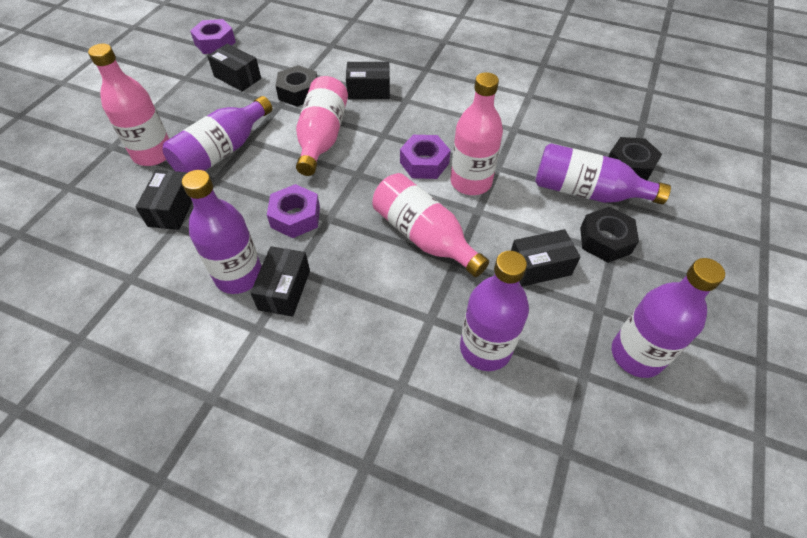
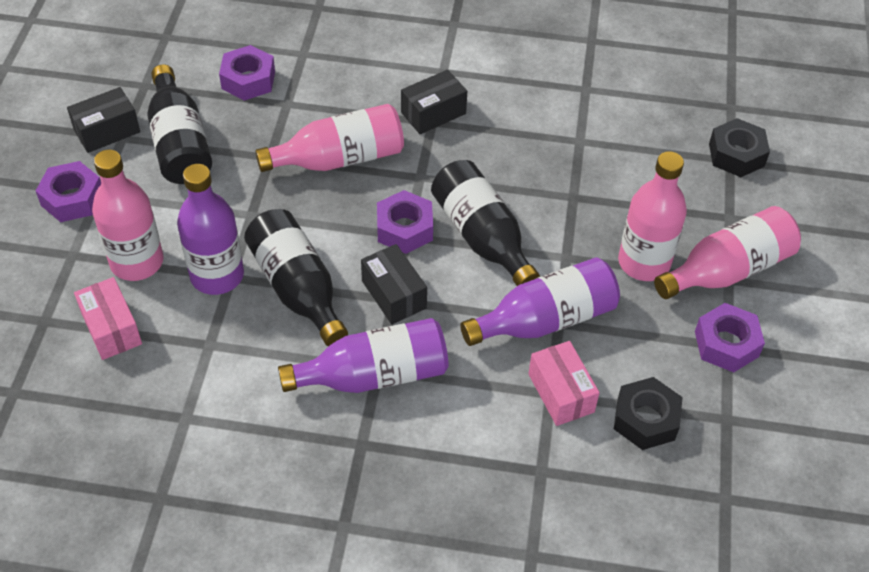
black bottle: none = 0 -> [147,65,212,184] [244,209,348,346] [431,160,540,286] = 3
black box: [135,170,192,230] [207,43,261,92] [250,246,310,317] [346,62,390,99] [511,229,581,287] = 5 -> [67,87,140,153] [361,244,427,324] [401,70,467,134] = 3
black nut: [275,65,317,107] [580,207,639,263] [608,137,662,180] = 3 -> [614,377,683,450] [709,118,770,177] = 2
pink box: none = 0 -> [74,277,142,360] [528,341,600,426] = 2
purple bottle: [163,96,272,173] [182,170,262,294] [460,251,529,371] [535,143,671,204] [612,258,725,378] = 5 -> [177,164,244,295] [278,318,448,393] [460,258,620,346] = 3
purple nut: [190,19,236,54] [267,184,320,238] [400,135,451,179] = 3 -> [36,161,101,222] [219,45,275,101] [377,190,433,254] [695,303,765,373] = 4

